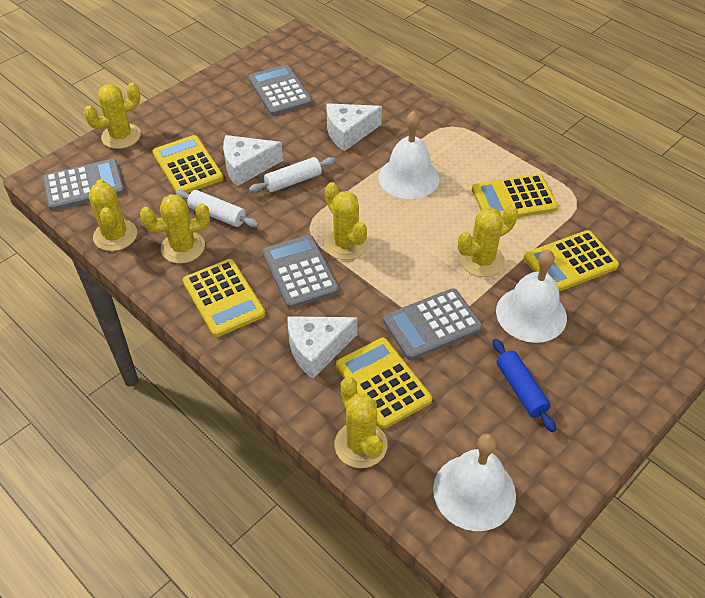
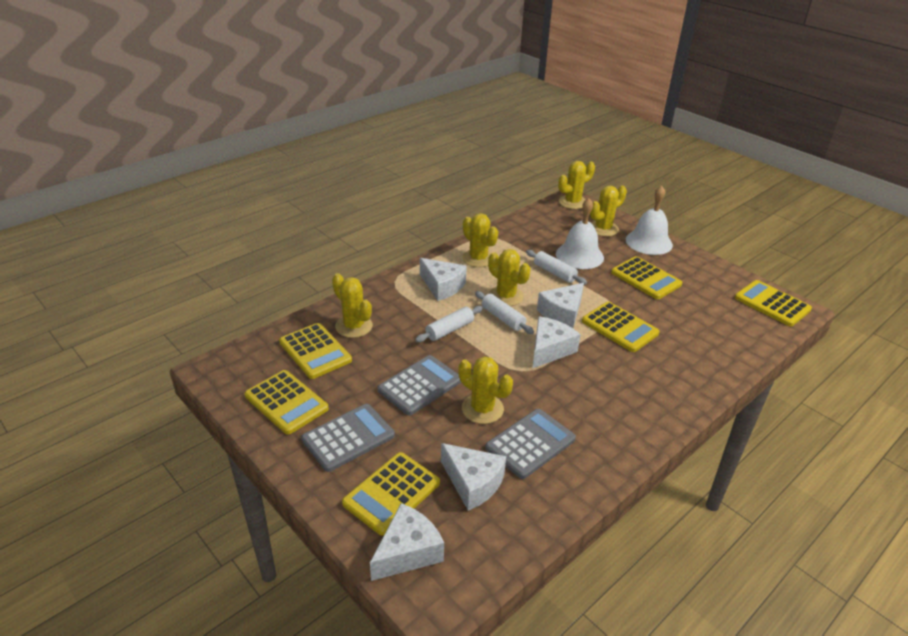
blue rolling pin: [493,339,556,432] = 1 -> none = 0
grey calculator: [43,159,125,211] [248,65,313,116] [262,235,339,308] [383,288,483,360] = 4 -> [301,404,395,472] [378,355,461,415] [485,409,576,479] = 3
white bell: [379,111,440,199] [433,434,516,531] [496,250,567,343] = 3 -> [556,198,604,269] [626,186,673,255] = 2
white cheese: [223,135,283,186] [287,316,357,379] [327,103,382,151] = 3 -> [370,503,444,581] [420,258,467,301] [441,443,506,510] [532,316,581,369] [537,283,584,328] = 5
white rolling pin: [175,190,259,228] [249,157,336,192] = 2 -> [415,306,483,342] [475,291,534,334] [526,250,587,285] = 3
yellow calculator: [153,135,224,193] [183,259,266,337] [336,338,432,429] [472,174,558,218] [524,230,619,292] = 5 -> [244,370,329,434] [279,323,352,379] [342,452,440,536] [582,302,660,352] [611,256,682,299] [735,280,812,327] = 6

